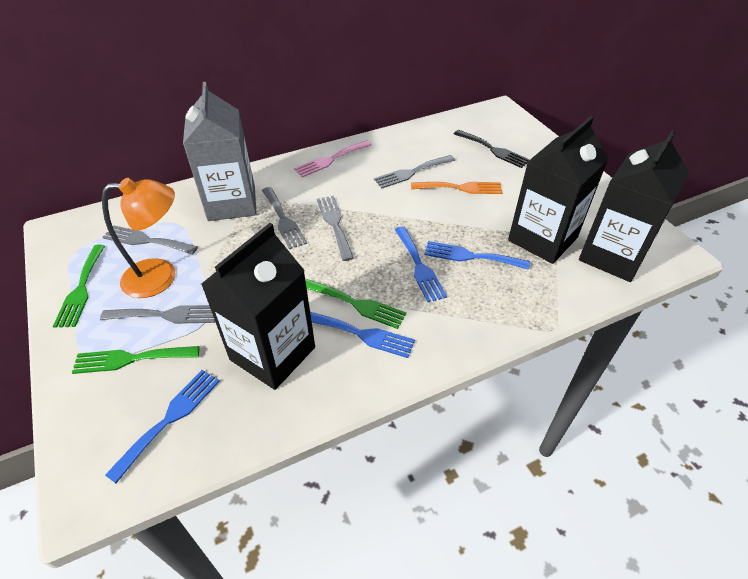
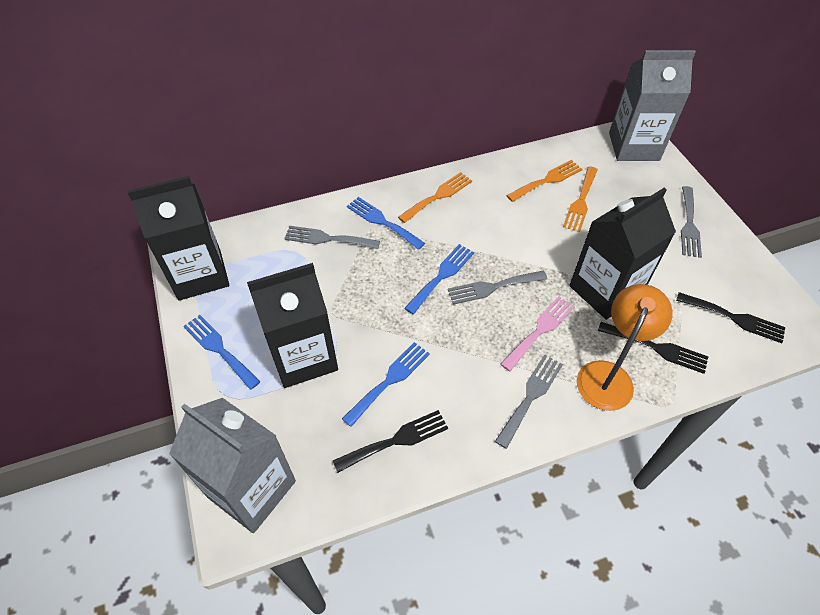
black fork: [454,130,530,168] = 1 -> [333,410,448,473] [598,322,708,374] [676,292,785,343] = 3
green fork: [53,245,105,328] [72,346,200,374] [305,279,406,329] = 3 -> none = 0
grey carton: [183,82,257,221] = 1 -> [169,398,296,533] [609,50,696,161] = 2
grey fork: [100,305,215,324] [102,225,198,254] [262,187,307,249] [317,196,354,261] [374,155,455,188] = 5 -> [284,226,380,249] [448,271,548,305] [495,354,563,449] [681,186,702,258] = 4
orange fork: [411,182,502,194] = 1 -> [398,172,472,223] [506,160,583,202] [563,166,598,232] = 3

